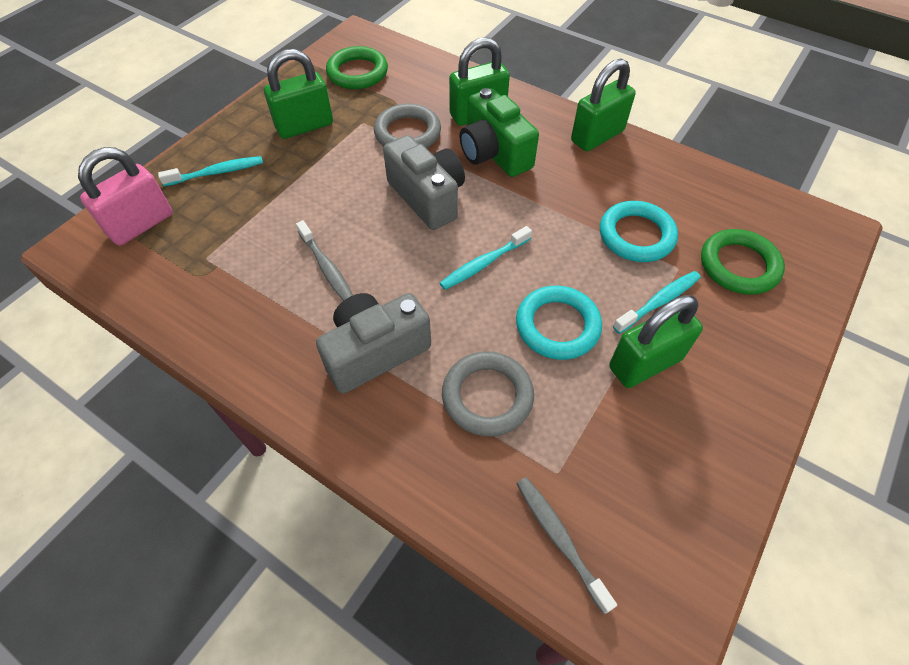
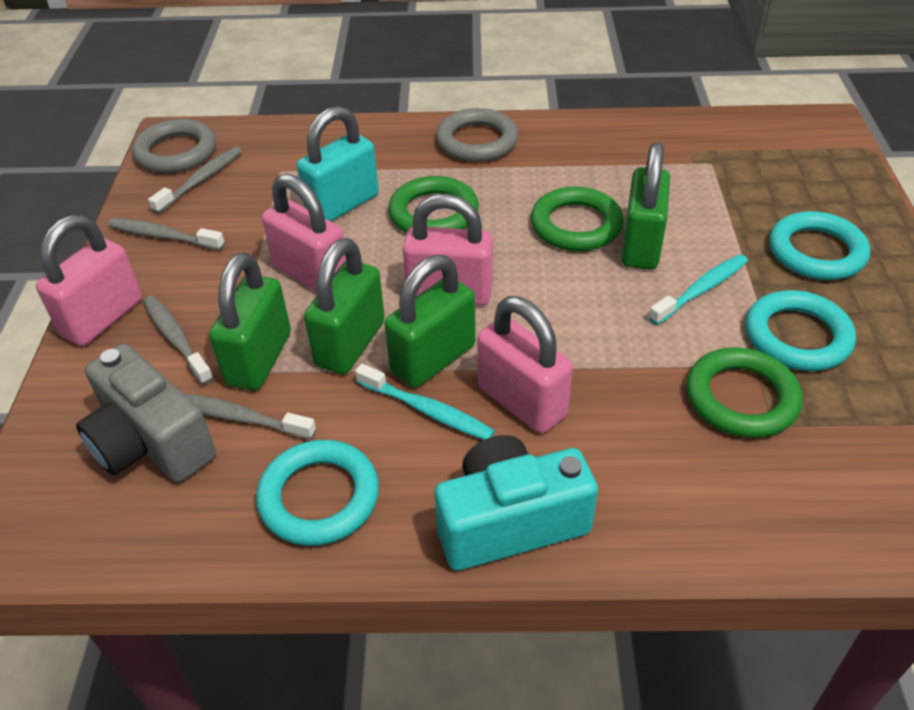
green camera: [459,88,539,177] = 1 -> none = 0
green ring: [326,46,388,89] [701,229,785,295] = 2 -> [388,176,479,233] [531,187,624,251] [687,347,803,438] = 3
grey camera: [316,293,431,394] [383,135,465,230] = 2 -> [76,344,216,482] = 1
grey toothbrush: [296,220,353,301] [516,477,617,614] = 2 -> [108,218,225,250] [143,295,214,385] [148,147,242,214] [183,393,316,440] = 4
pink padlock: [78,147,172,245] = 1 -> [36,215,142,346] [262,174,346,292] [403,194,493,306] [477,296,573,433] = 4
turquoise camera: none = 0 -> [435,435,598,571] = 1
turquoise padlock: none = 0 -> [297,106,379,222] = 1
turquoise ring: [516,286,602,360] [600,201,678,262] = 2 -> [256,440,379,546] [746,290,856,371] [769,211,870,280] = 3
turquoise toothbrush: [158,156,263,186] [440,226,532,290] [613,271,701,334] = 3 -> [355,364,495,440] [648,254,748,325] = 2

